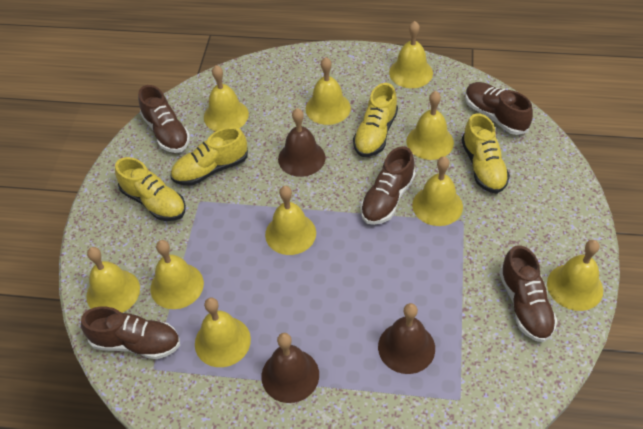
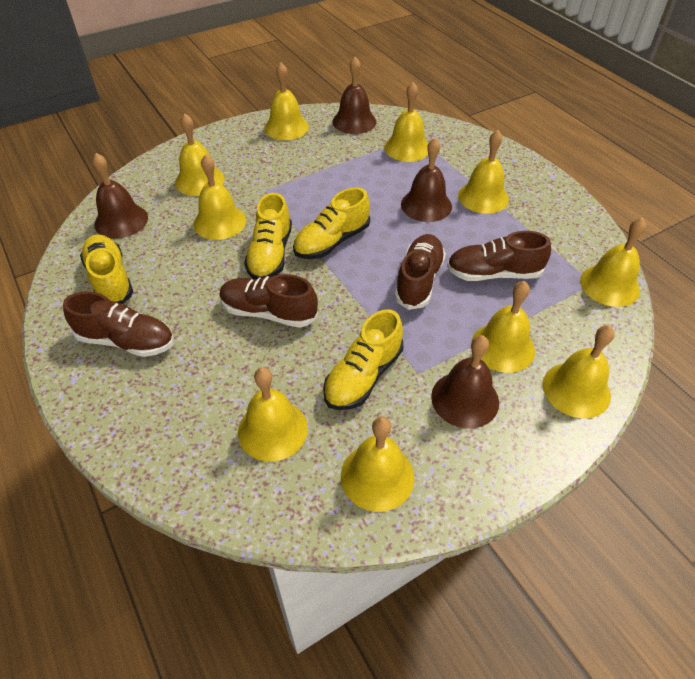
brown bell: [262,333,319,403] [278,108,326,177] [378,303,435,374] = 3 -> [93,153,148,239] [332,57,376,134] [401,138,452,222] [431,335,499,429] = 4
brown shoe: [81,307,180,359] [138,85,190,153] [360,146,415,225] [465,82,533,135] [499,245,557,342] = 5 -> [63,292,174,357] [219,274,318,328] [394,234,446,310] [447,231,551,281] = 4

